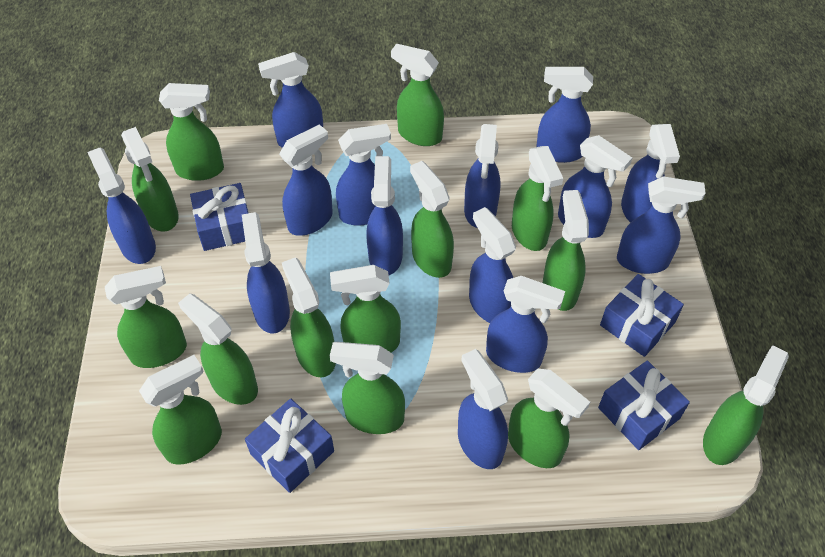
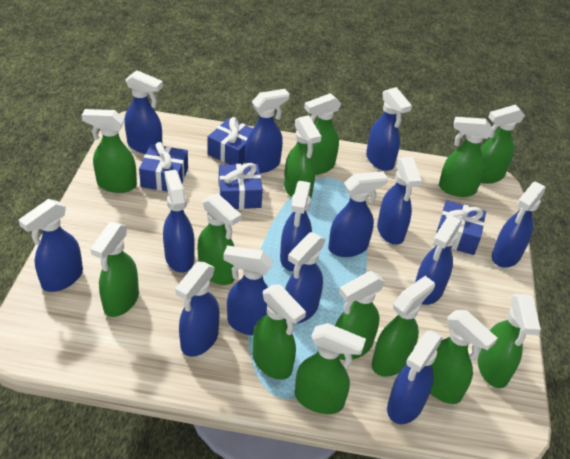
green spray bottle: [105,266,187,368] [121,127,179,231] [139,355,222,465] [159,83,224,181] [178,294,258,405] [282,257,336,377] [330,265,401,352] [330,342,405,434] [391,44,444,146] [410,161,454,278] [508,368,590,468] [512,146,563,251] [543,190,589,311] [703,345,789,465] = 14 -> [82,109,137,193] [90,222,139,317] [197,193,241,285] [252,284,306,380] [284,115,321,198] [295,323,366,414] [304,93,341,175] [335,271,385,360] [372,276,435,377] [430,310,498,404] [439,117,492,197] [478,294,541,388] [481,105,525,184] = 13

